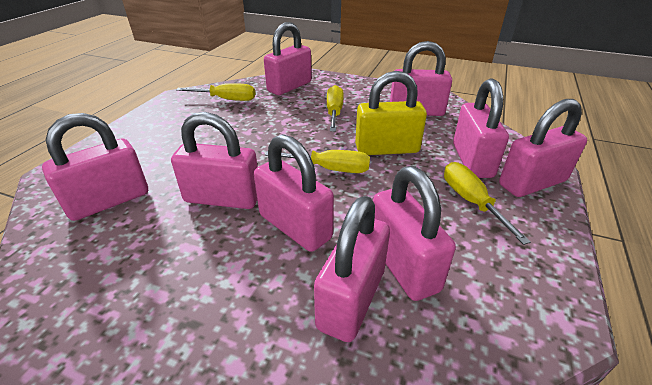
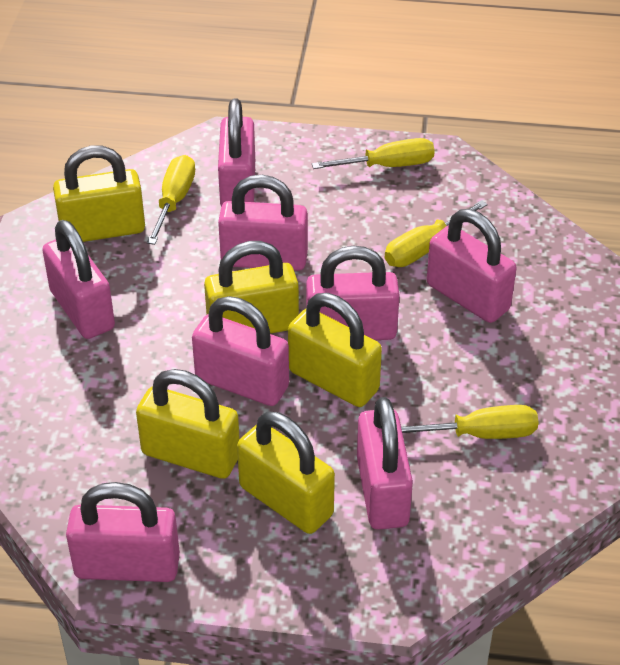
pink padlock: [42,113,148,221] [171,112,258,209] [254,134,334,252] [264,22,312,95] [314,196,390,342] [373,166,456,301] [390,41,452,116] [453,79,509,178] [499,99,587,197] = 9 -> [42,220,115,339] [66,482,180,582] [192,296,289,406] [218,99,255,207] [218,175,308,271] [306,245,400,340] [357,397,413,530] [427,209,517,323] = 8
yellow padlock: [355,71,427,155] = 1 -> [53,145,145,242] [136,369,240,479] [204,241,299,334] [237,412,335,534] [288,293,382,407] = 5

